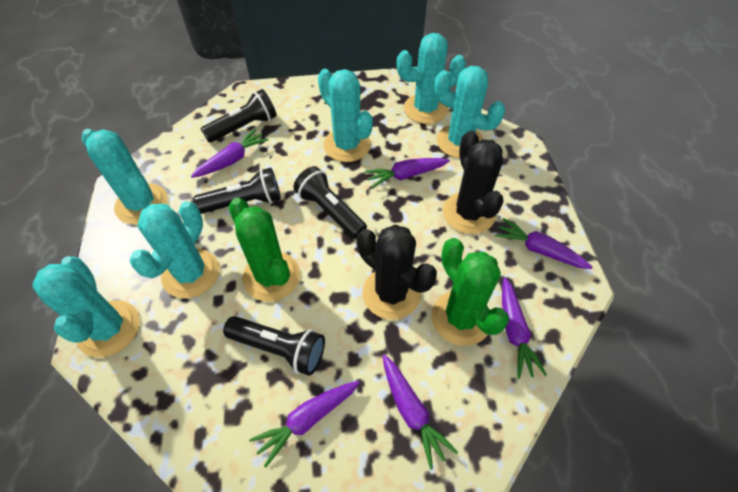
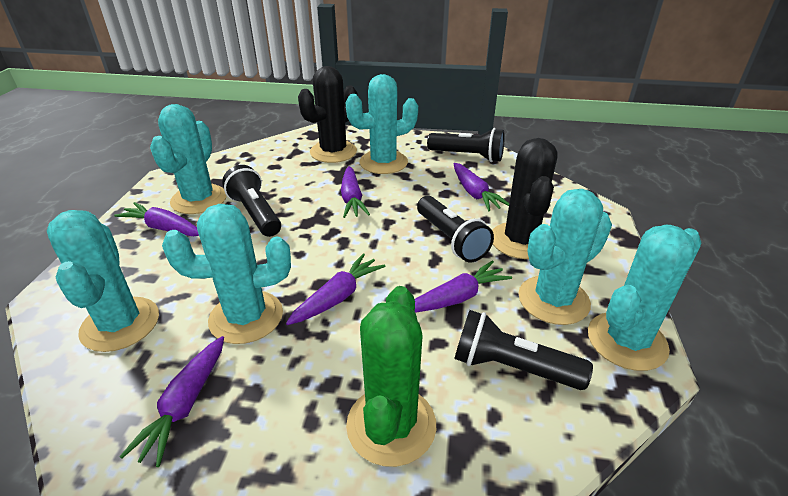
green cactus: [228,198,300,302] [431,238,509,346] = 2 -> [346,286,436,467] = 1

